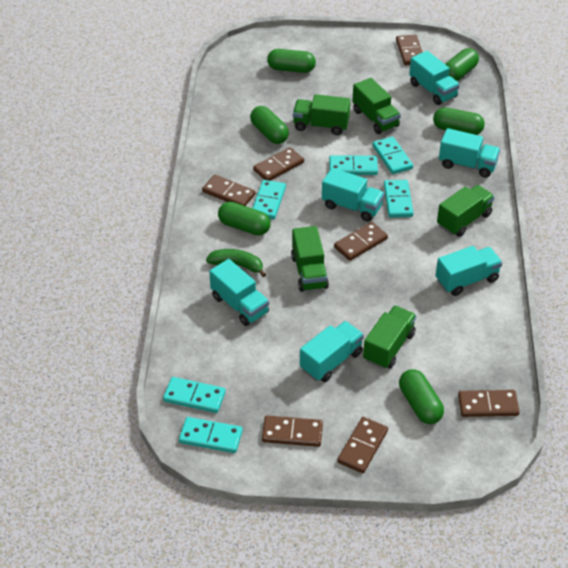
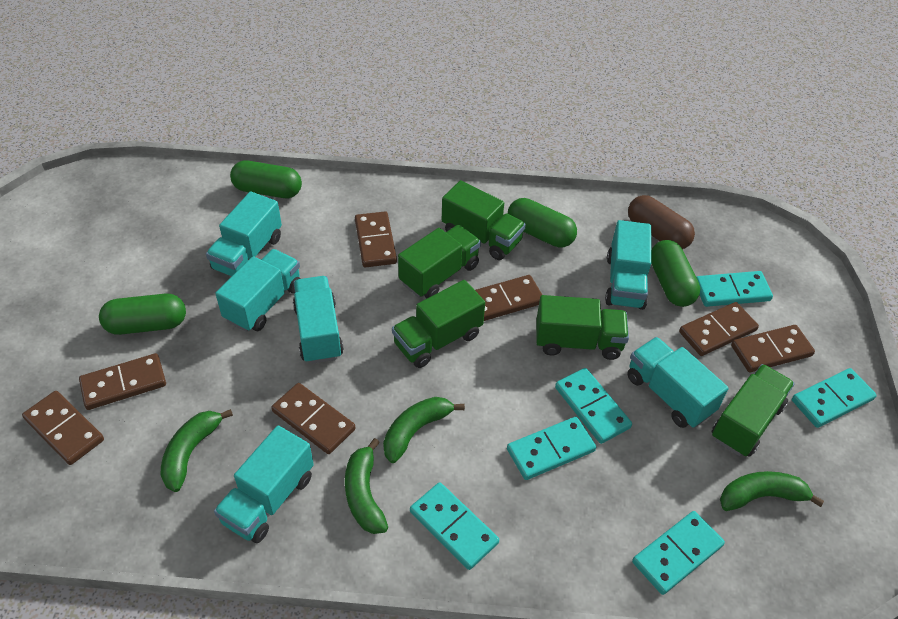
brown capsule: none = 0 -> [628,195,695,249] = 1
green banana: [206,249,266,277] = 1 -> [160,409,233,492] [345,438,388,534] [383,397,465,463] [720,471,824,511] = 4
green capsule: [218,202,271,235] [250,106,289,144] [267,49,316,73] [399,369,444,424] [433,107,485,135] [445,48,479,81] = 6 -> [99,293,186,335] [230,160,302,198] [508,198,577,248] [651,240,700,307] = 4

